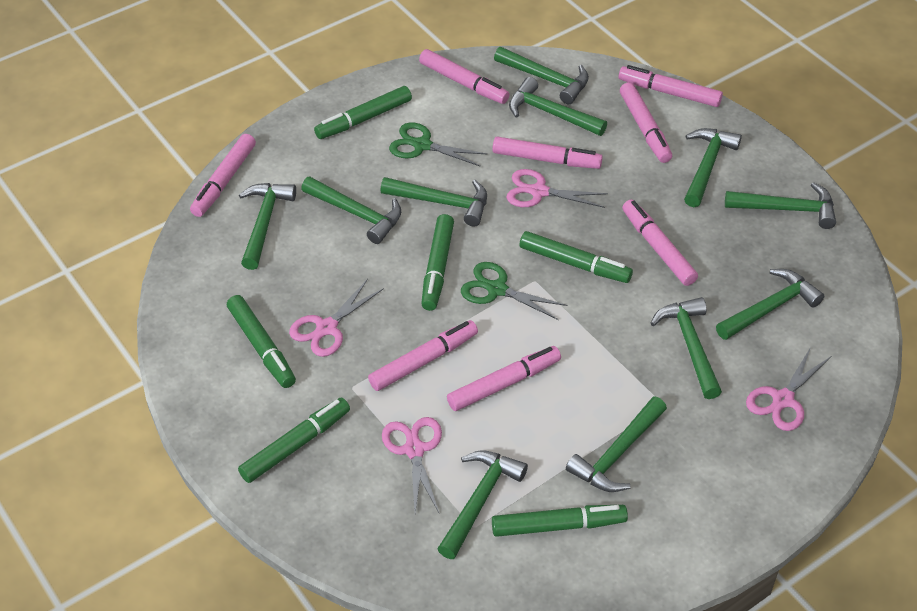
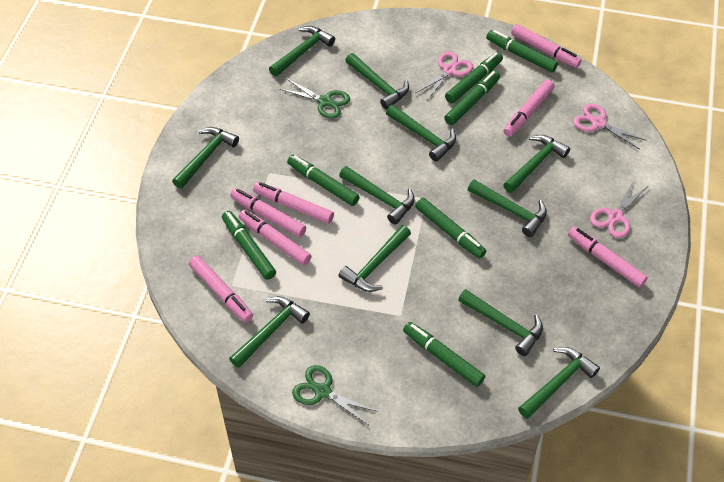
green marker: [227,295,296,388] [238,397,350,483] [314,86,412,139] [421,214,454,311] [492,505,628,537] [520,231,633,283] = 6 -> [222,211,276,280] [287,155,359,206] [403,322,485,387] [415,198,486,259] [444,71,500,125] [445,52,503,103] [486,30,558,73] = 7
pink marker: [190,134,256,217] [368,320,478,391] [419,49,510,104] [447,346,561,411] [492,137,603,169] [619,65,723,107] [620,82,672,163] [622,200,698,286] = 8 -> [189,255,253,322] [230,188,306,237] [239,209,311,265] [253,182,334,224] [503,80,554,137] [511,24,582,68] [568,227,648,288] = 7
pink scissors: [289,279,384,357] [382,417,442,513] [506,169,608,208] [746,347,831,431] = 4 -> [416,51,473,100] [573,103,647,149] [590,180,648,238] = 3

